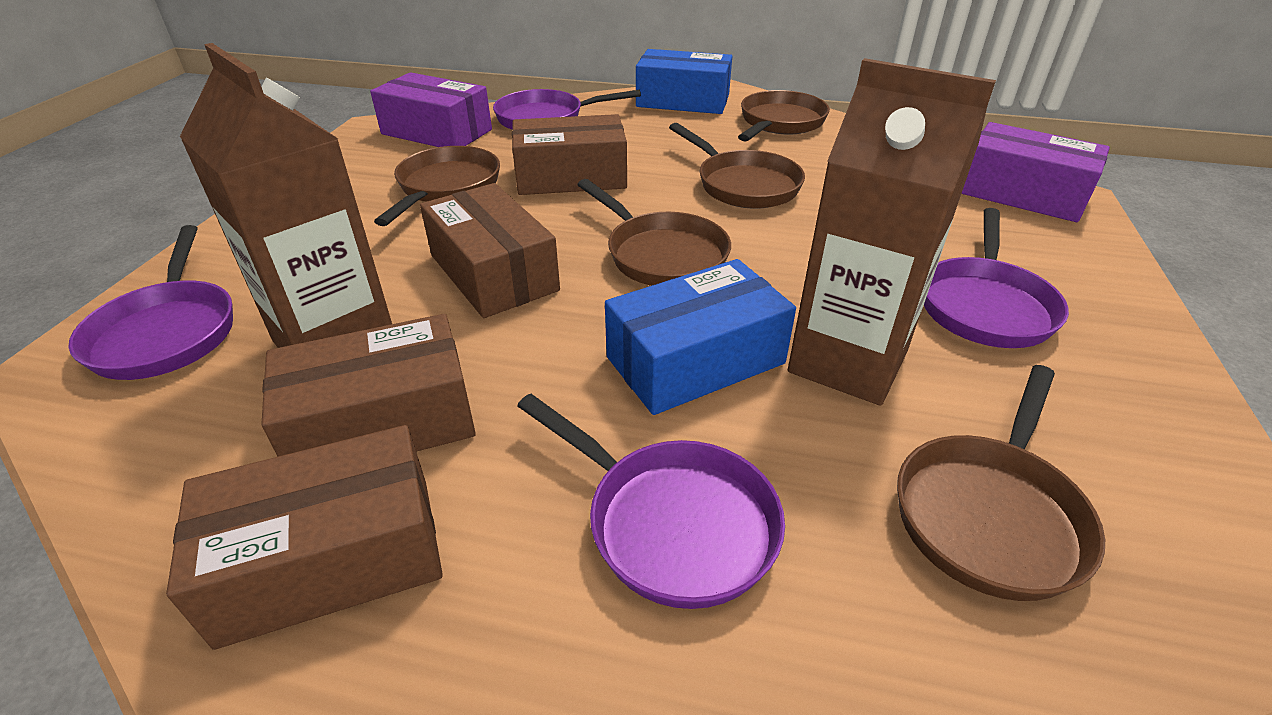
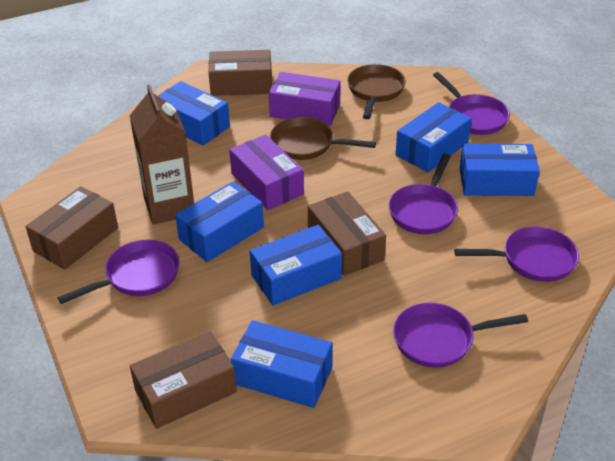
blue box: [605,259,796,415] [636,49,732,114] = 2 -> [158,81,230,146] [175,181,264,262] [231,320,333,408] [250,225,342,306] [396,102,471,172] [460,144,540,196] = 6
brown carton: [180,43,392,348] [788,58,996,406] = 2 -> [130,84,194,225] = 1
brown pan: [374,146,500,226] [577,179,731,286] [669,123,805,209] [738,90,830,141] [897,365,1105,601] = 5 -> [270,117,376,160] [347,64,406,119] = 2
purple pan: [68,225,233,380] [493,89,641,129] [517,394,785,609] [924,208,1069,348] = 4 -> [58,240,180,304] [389,154,458,234] [393,303,528,368] [433,72,510,135] [454,226,579,282] = 5

